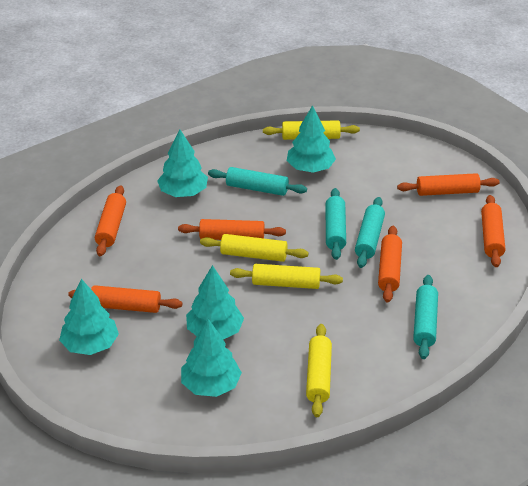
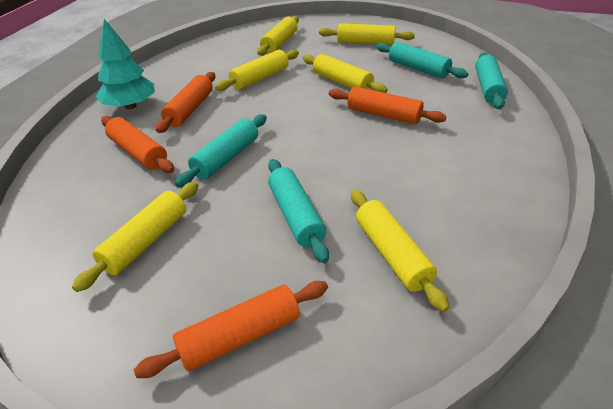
orange rolling pin: [68,285,182,313] [95,185,126,256] [178,219,286,240] [378,226,402,302] [397,173,500,196] [481,195,505,267] = 6 -> [101,116,174,173] [134,281,328,378] [156,72,215,133] [329,87,446,124] = 4
turquoise tree: [59,279,119,355] [157,129,208,197] [181,319,242,397] [186,265,244,340] [287,105,336,173] = 5 -> [96,19,155,109] = 1
yellow rolling pin: [200,234,308,262] [230,264,343,289] [263,120,360,140] [306,324,332,417] = 4 -> [72,182,198,292] [215,50,299,91] [257,16,299,56] [303,54,388,93] [319,23,415,45] [351,190,449,312] = 6

